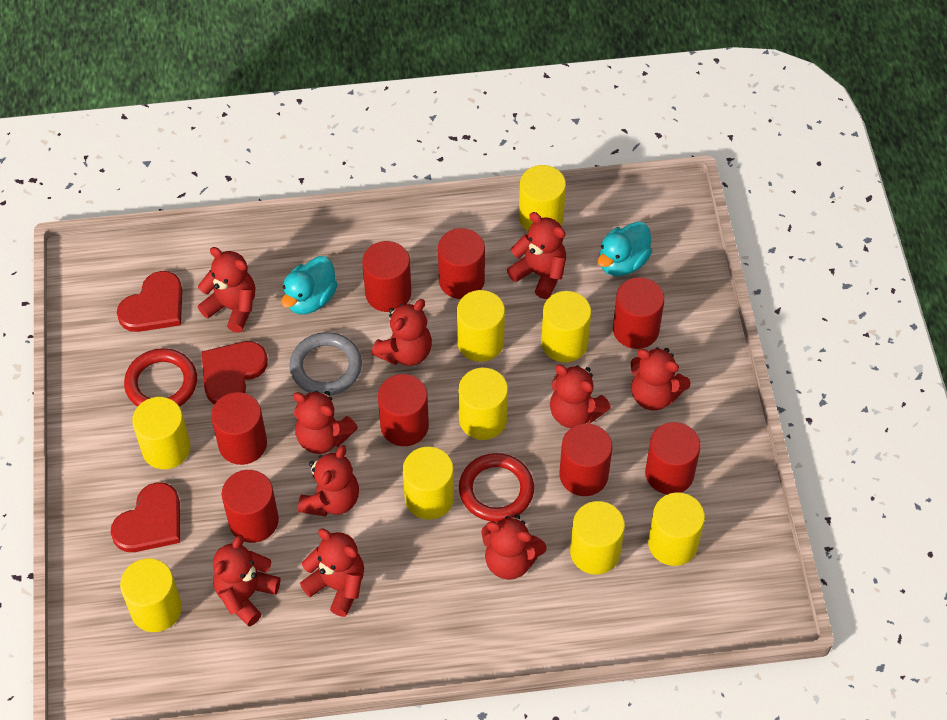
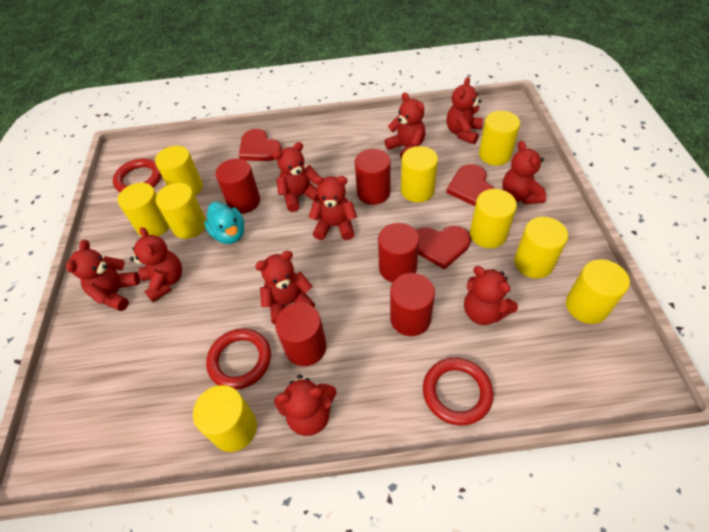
grey ring: [289,332,362,396] = 1 -> none = 0
red cylinder: [211,392,267,465] [222,470,279,543] [362,241,411,312] [378,374,429,446] [438,228,485,299] [559,423,612,496] [613,277,665,349] [645,422,701,495] = 8 -> [215,159,260,214] [275,303,327,366] [355,149,391,205] [378,223,419,283] [390,273,435,336] = 5
red ring: [124,348,197,407] [459,453,534,522] = 2 -> [113,159,162,192] [206,328,271,389] [423,358,493,426] = 3
turquoise duck: [281,256,338,315] [598,221,652,276] = 2 -> [204,202,244,244] = 1

